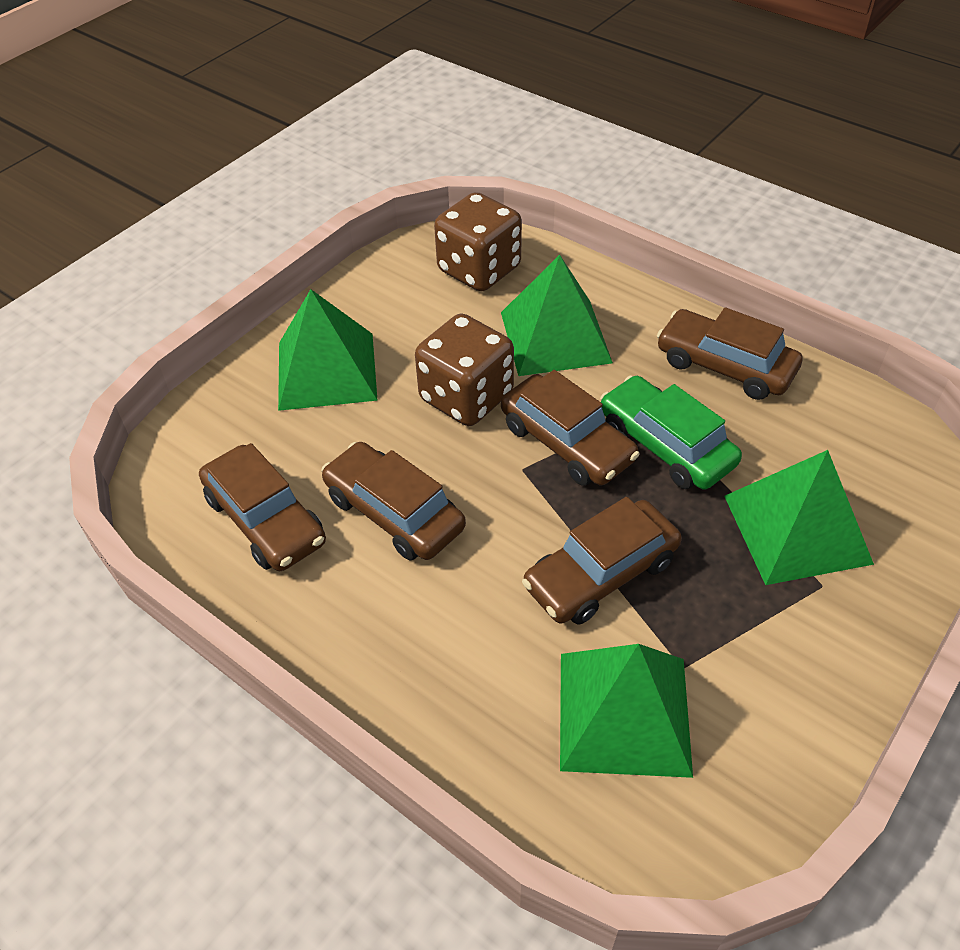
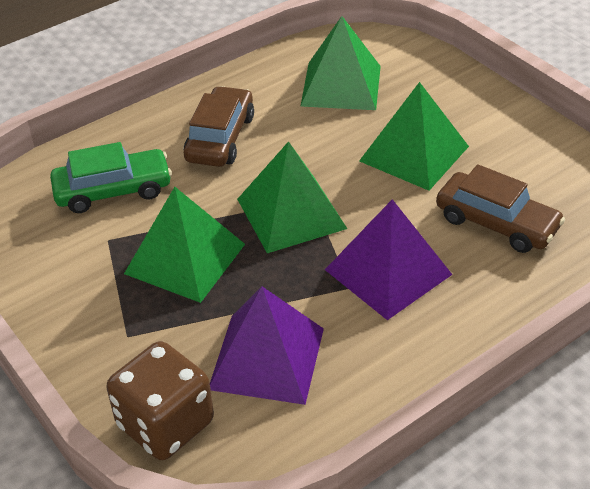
brown car: [199,443,326,571] [321,442,466,561] [501,370,640,486] [522,497,682,625] [657,307,802,400] = 5 -> [184,86,254,167] [436,164,565,253] = 2
brown dice: [415,314,514,426] [434,192,522,291] = 2 -> [107,341,214,460] = 1
purple pyramid: none = 0 -> [210,287,324,405] [325,199,453,320] = 2

